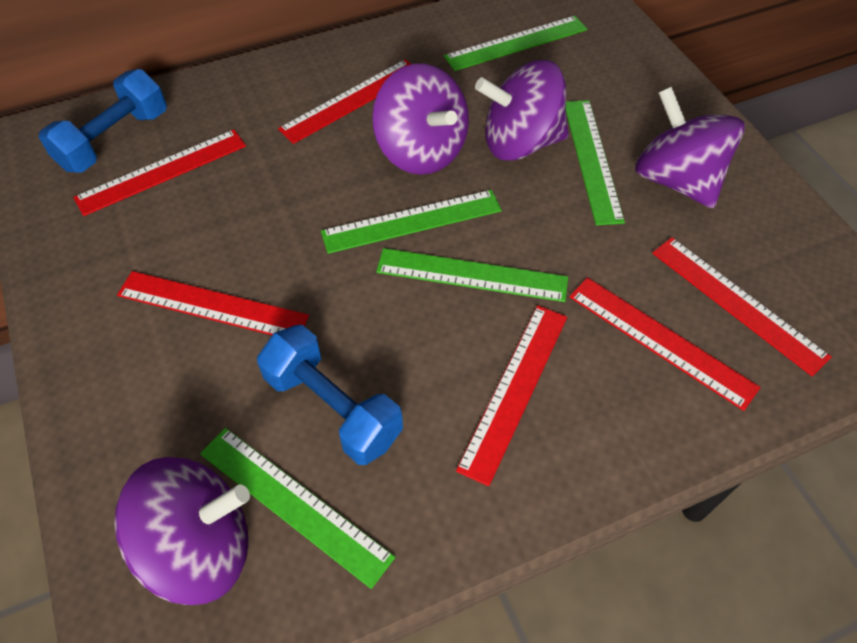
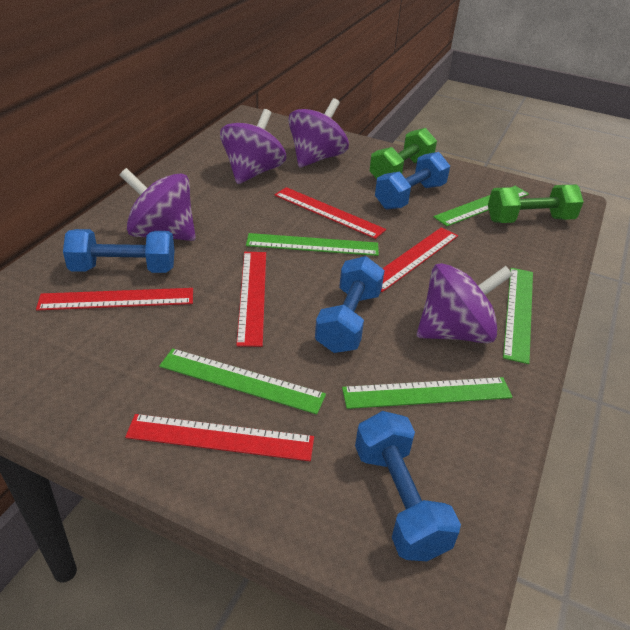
blue dumbbell: [39,69,167,172] [257,325,403,465] = 2 -> [63,229,174,273] [315,256,385,353] [355,411,461,561] [375,152,450,210] = 4
green dumbbell: none = 0 -> [369,128,437,179] [488,185,584,223] = 2
red ruler: [73,130,246,216] [117,271,309,335] [278,59,411,144] [456,305,567,486] [569,277,761,411] [652,237,832,376] = 6 -> [36,288,193,310] [125,414,314,461] [236,252,266,347] [274,187,386,239] [381,227,458,292] = 5

